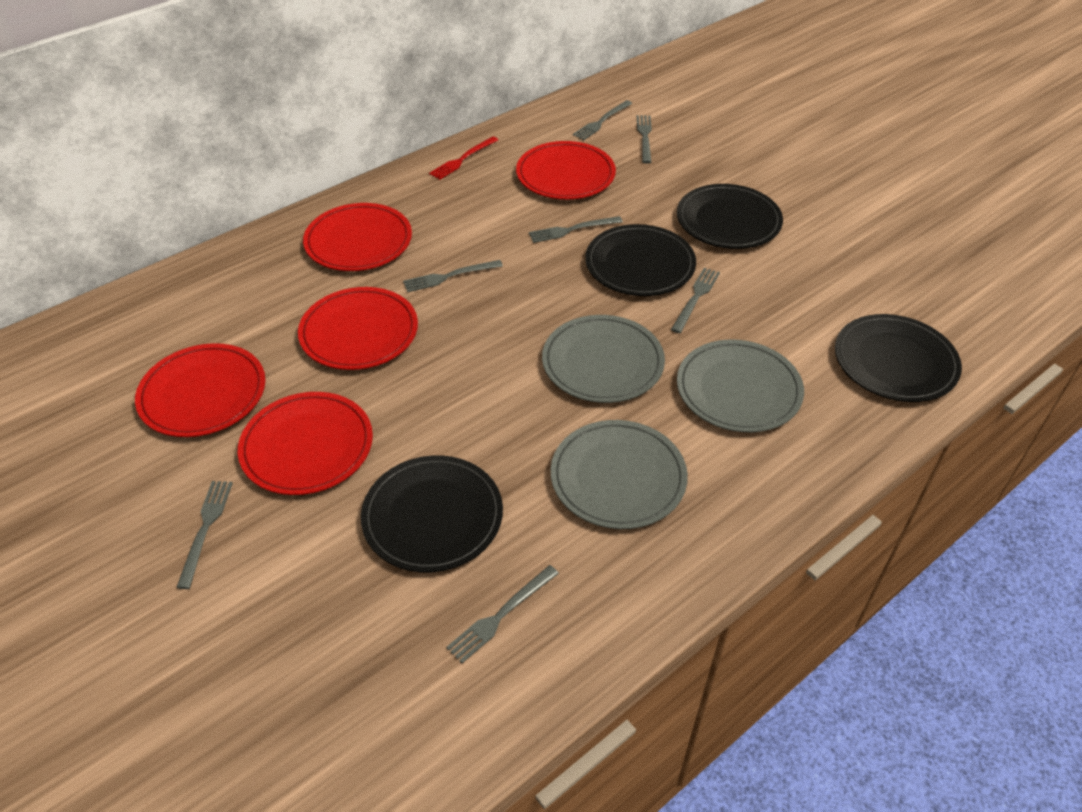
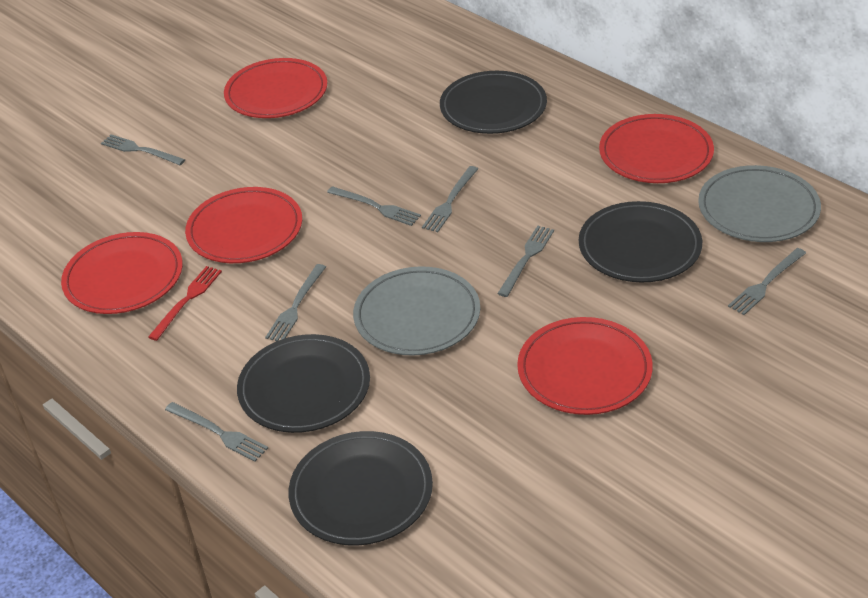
grey plate: [542,315,665,403] [551,420,688,529] [677,340,804,432] = 3 -> [353,266,480,356] [698,165,821,242] = 2

